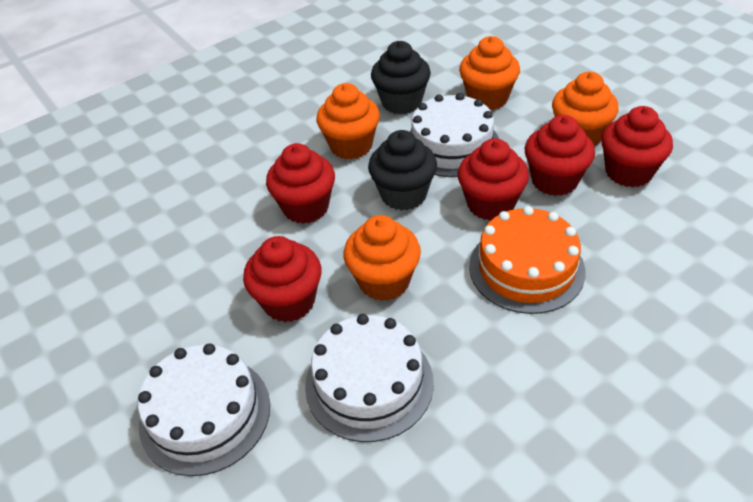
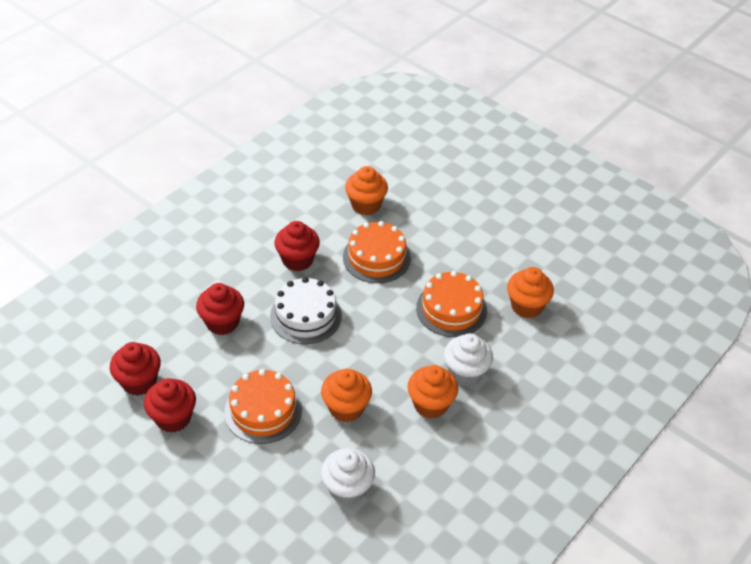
black cupcake: [368,130,437,211] [371,41,431,114] = 2 -> none = 0
orange cake: [469,206,586,314] = 1 -> [224,369,302,444] [343,221,411,283] [416,271,487,337] = 3
red cupcake: [243,236,321,322] [266,143,335,224] [458,138,529,221] [525,115,595,196] [601,106,673,188] = 5 -> [110,342,161,396] [144,378,196,433] [196,283,244,335] [274,221,320,271] = 4
white cake: [138,343,270,476] [305,314,434,442] [410,93,499,177] = 3 -> [270,277,342,344] = 1
white cupcake: none = 0 -> [321,448,375,505] [444,333,493,386] = 2

